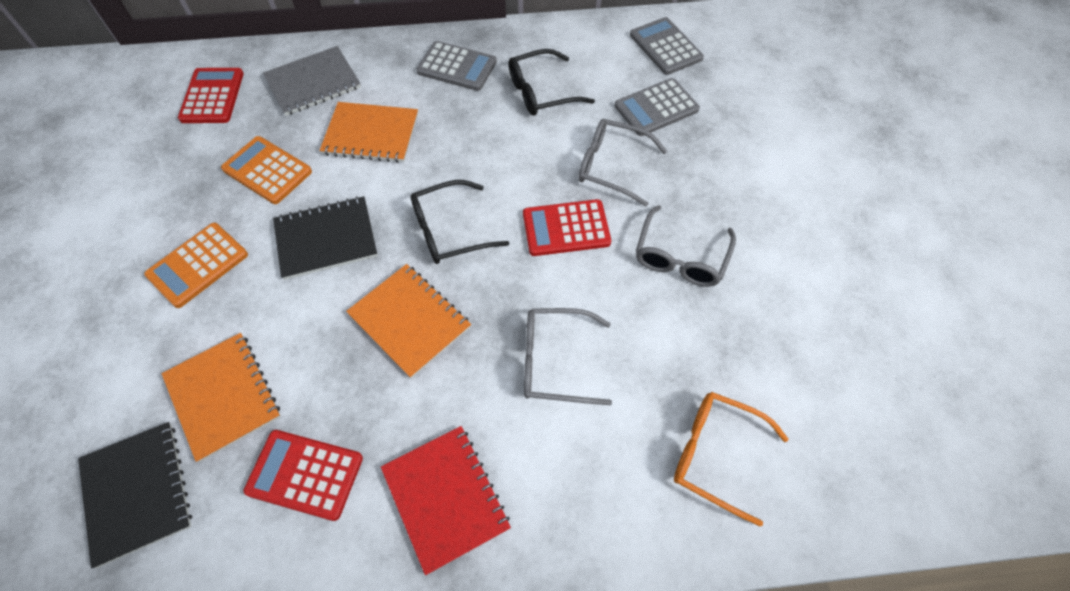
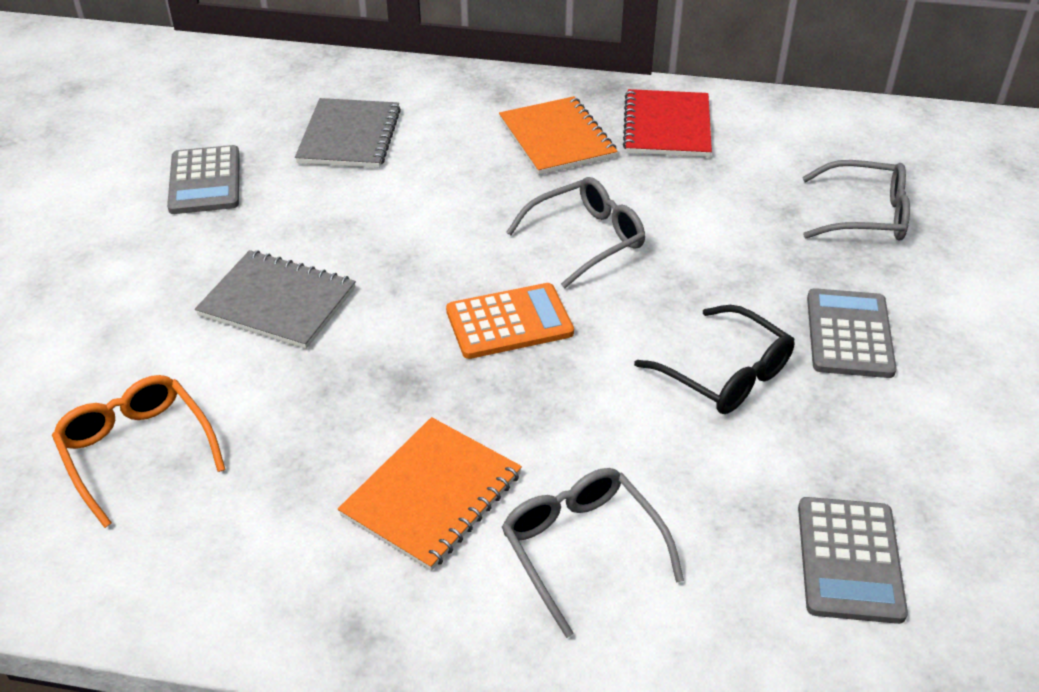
black glasses: [411,180,509,264] [509,49,595,116] = 2 -> [634,305,795,414] = 1
black notebook: [78,422,192,568] [273,196,378,280] = 2 -> none = 0
grey notebook: [263,46,361,116] = 1 -> [195,250,356,349] [295,98,401,168] = 2
orange calculator: [144,223,248,308] [221,136,312,204] = 2 -> [446,283,574,359] = 1
orange notebook: [161,333,281,462] [320,102,418,163] [346,264,471,379] = 3 -> [338,417,522,571] [499,96,618,175] = 2
red calculator: [178,68,244,123] [243,430,363,521] [523,199,611,256] = 3 -> none = 0

